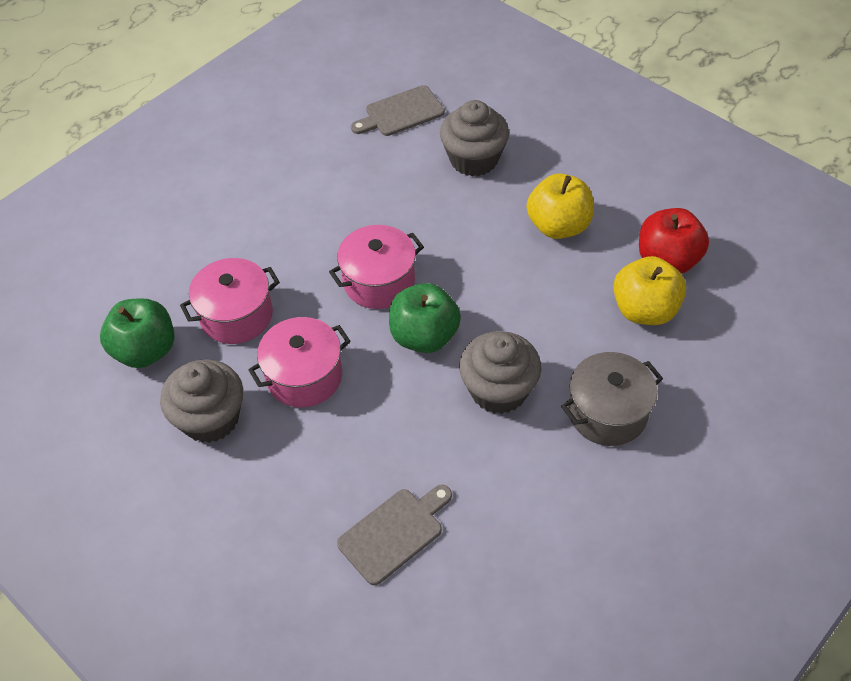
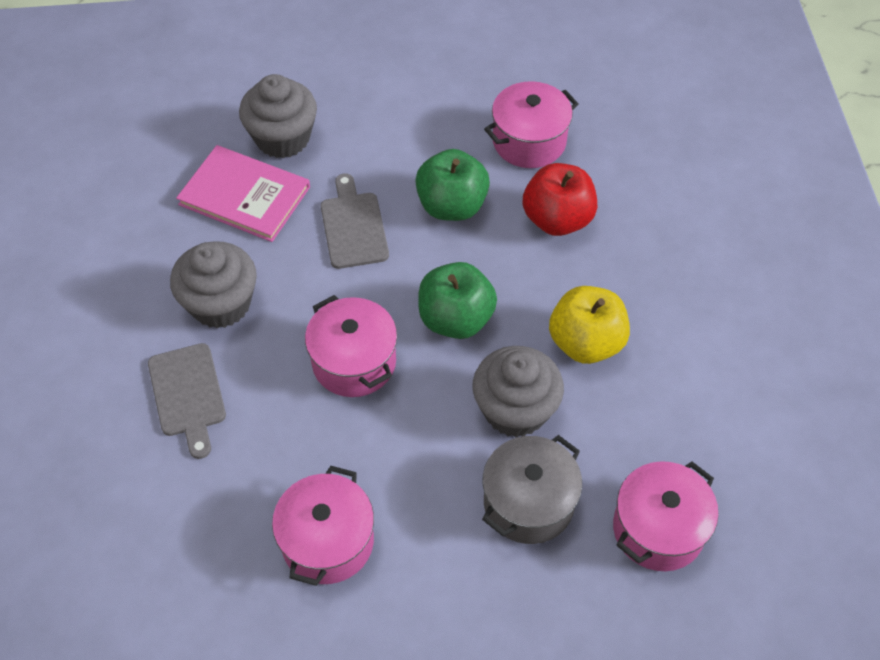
pink book: none = 0 -> [176,145,310,242] = 1
pink pot: [180,258,280,344] [248,317,351,408] [329,225,424,309] = 3 -> [272,466,374,586] [305,295,397,397] [484,81,578,168] [613,461,719,571] = 4
yellow apple: [527,174,594,239] [613,256,686,325] = 2 -> [549,286,630,364] = 1

